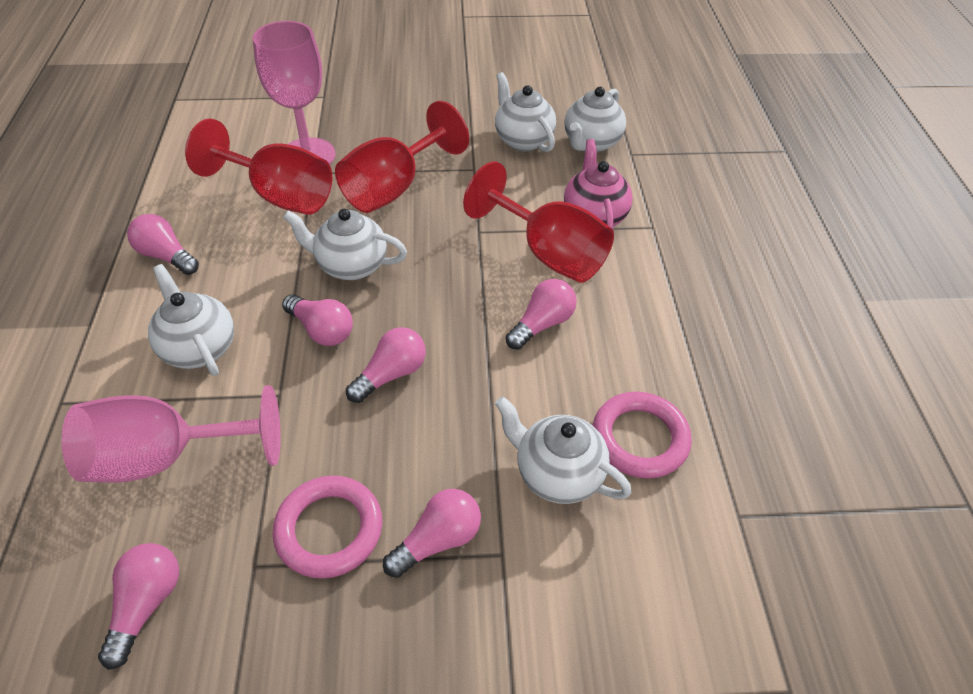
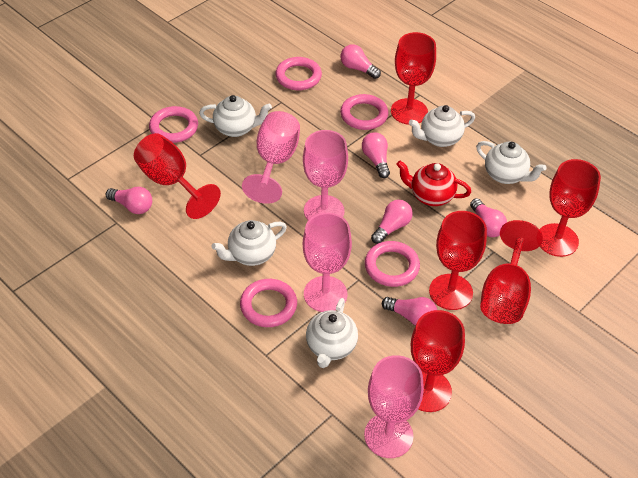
pink goblet: [61,385,281,483] [253,21,335,164] = 2 -> [242,111,300,204] [303,130,348,220] [303,213,352,312] [364,355,424,458] = 4
pink ring: [273,476,382,579] [593,392,692,479] = 2 -> [149,106,198,143] [240,279,297,327] [275,57,322,90] [340,94,388,130] [365,241,420,287] = 5
pink teapot: [564,139,633,229] = 1 -> none = 0
red goblet: [185,118,332,215] [335,101,469,213] [463,161,614,283] = 3 -> [134,133,221,219] [391,32,436,125] [411,310,465,412] [429,211,487,310] [480,220,543,324] [540,159,601,257] = 6
red teapot: none = 0 -> [396,161,471,206] = 1

